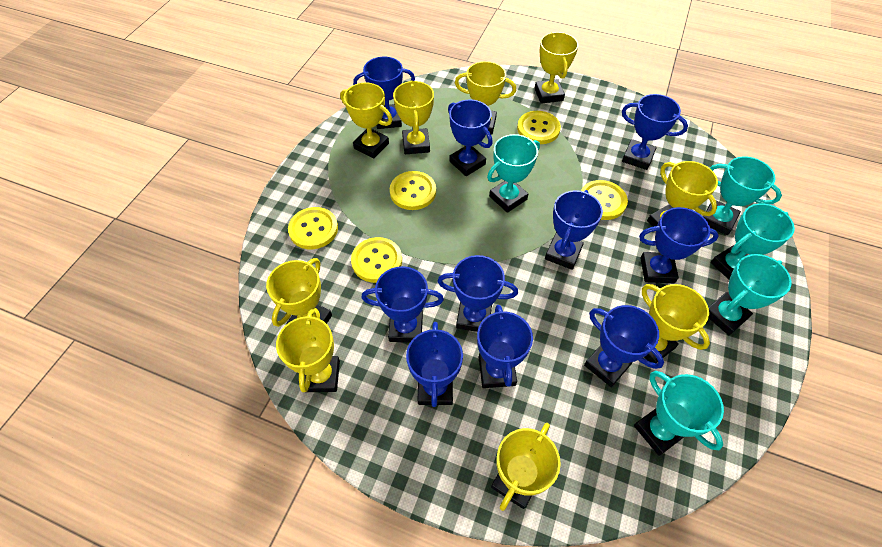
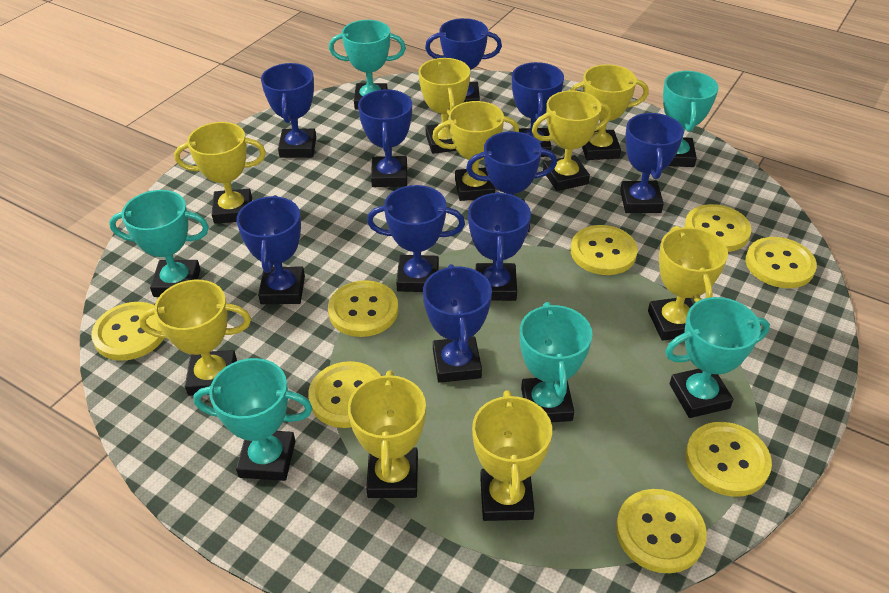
turquoise trophy: [487,134,540,213] [634,371,724,456] [703,156,782,235] [708,254,791,335] [711,203,795,280] = 5 -> [109,190,209,297] [193,358,313,481] [329,20,406,110] [520,302,592,422] [663,71,719,167] [665,297,770,418] = 6
yellow button: [288,207,338,249] [351,237,402,283] [390,171,436,210] [517,111,561,144] [581,180,628,220] = 5 -> [92,302,164,361] [308,361,381,428] [328,280,398,337] [571,225,638,275] [616,489,707,573] [684,204,751,252] [686,422,772,497] [746,237,817,288] = 8

